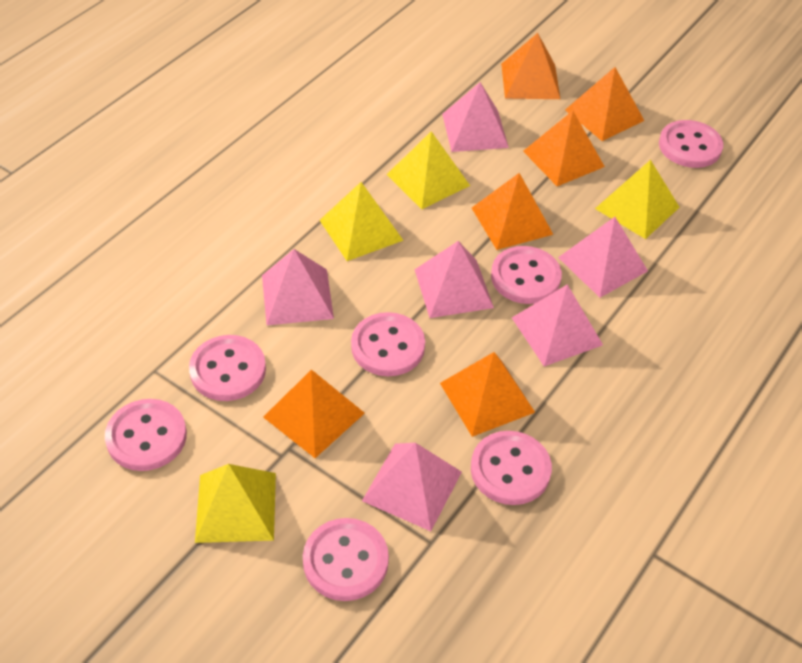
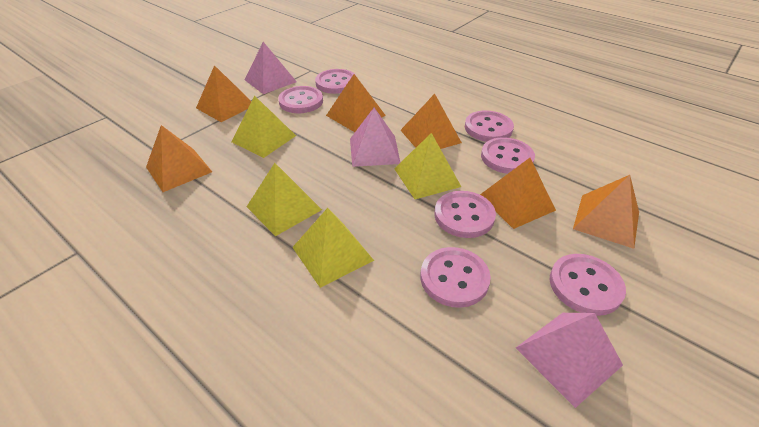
pink pyramid: [262,249,334,325] [362,443,462,531] [414,241,494,318] [442,82,509,152] [512,284,603,366] [558,217,648,298] = 6 -> [245,42,297,94] [350,108,400,167] [516,313,623,408] = 3

